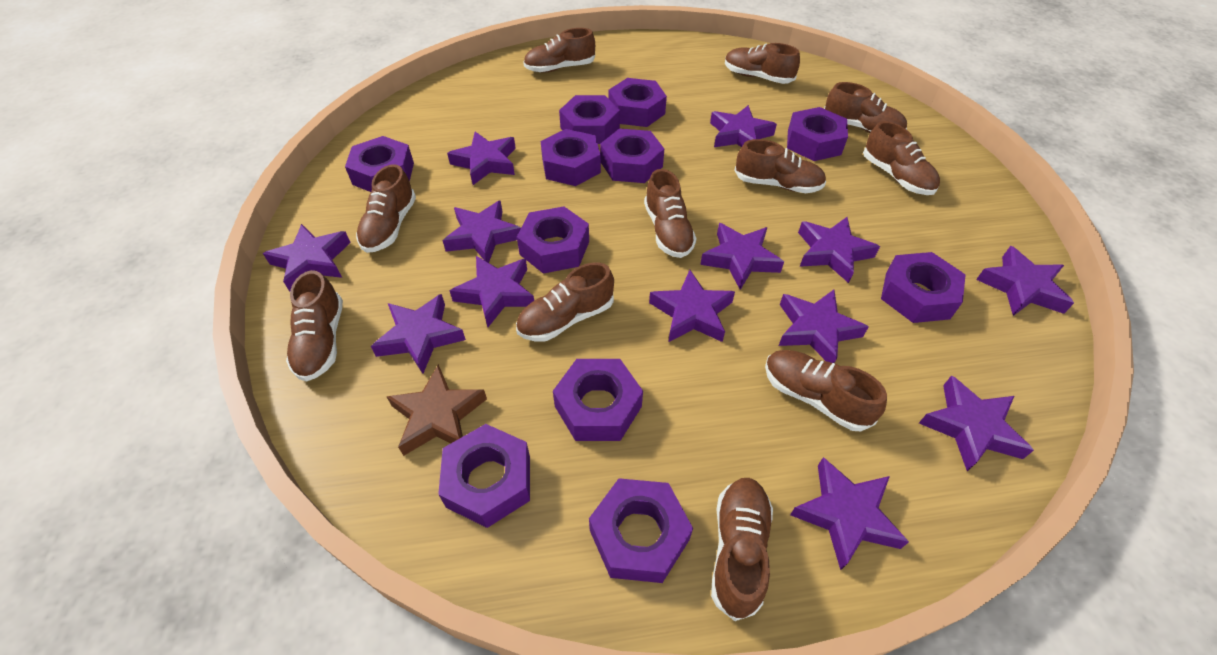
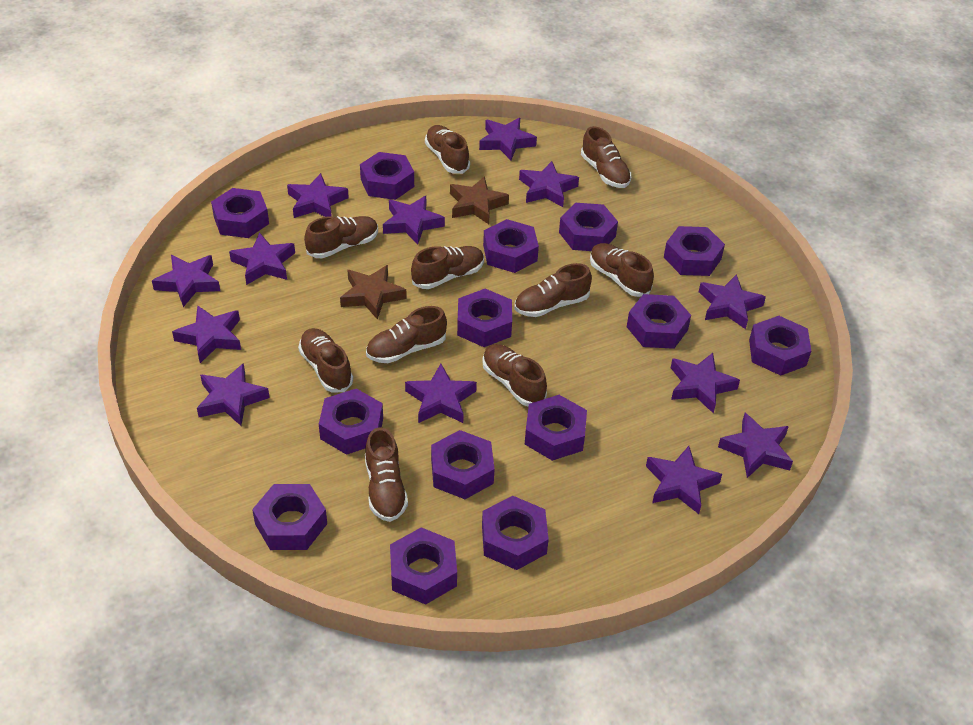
brown shoe: [286,270,343,382] [356,164,416,253] [516,262,614,341] [523,28,595,72] [644,169,697,258] [711,478,773,621] [725,43,800,84] [734,139,826,193] [765,350,887,431] [824,82,907,133] [863,121,940,195] = 11 -> [298,328,353,392] [304,216,378,258] [365,427,408,522] [366,306,447,363] [411,246,484,289] [425,125,470,174] [482,344,547,407] [515,263,592,317] [581,126,631,188] [590,243,654,297] = 10
brown star: [387,364,487,456] = 1 -> [340,265,407,320] [450,176,509,224] = 2
purple nut: [345,136,414,192] [438,424,530,528] [517,206,589,274] [541,129,601,186] [553,359,643,441] [559,95,620,144] [589,478,693,583] [600,129,664,183] [609,78,667,127] [787,107,848,161] [881,252,966,323] = 11 -> [211,188,269,238] [252,484,327,550] [319,389,383,455] [360,152,414,200] [390,527,457,605] [431,430,495,499] [457,289,512,347] [482,496,549,570] [483,219,539,273] [525,395,587,461] [559,203,618,251] [627,294,691,349] [664,226,725,276] [749,316,811,376] = 14

